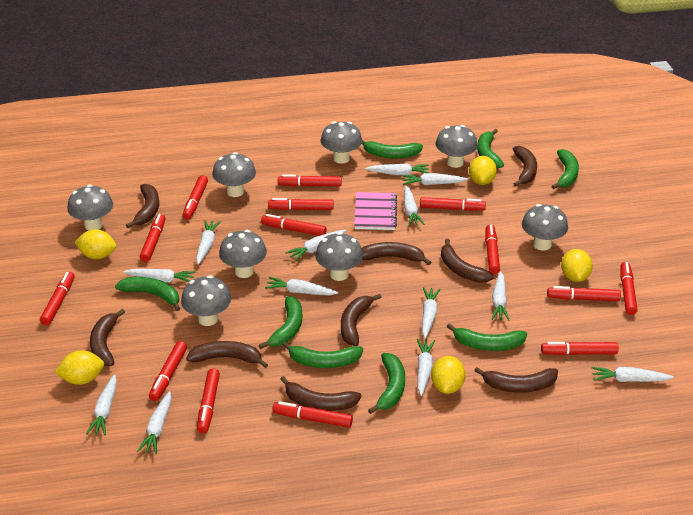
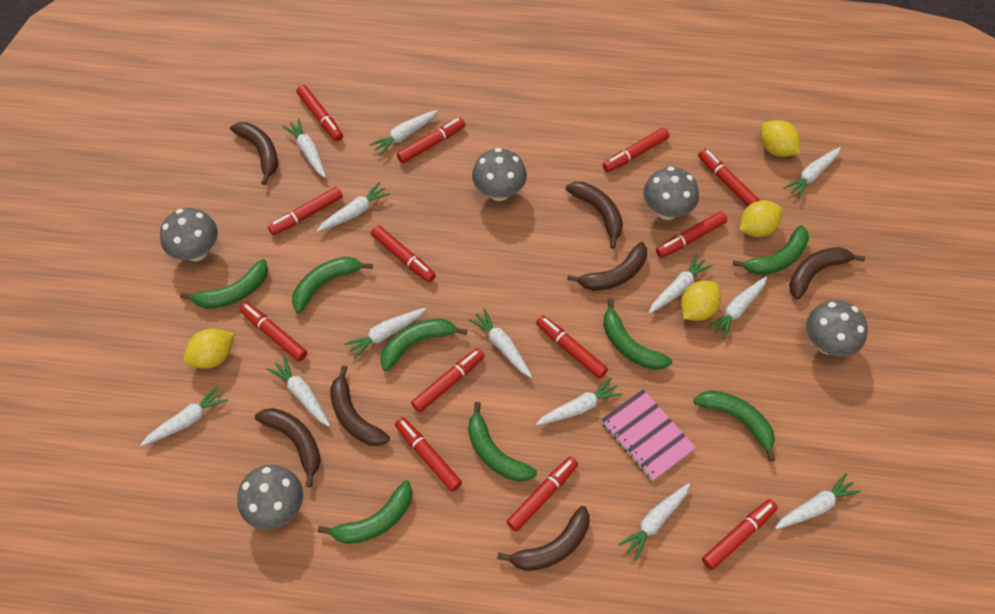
brown banana: [90,309,125,366] [126,184,159,228] [186,341,268,368] [281,376,362,411] [341,294,382,346] [361,242,431,265] [441,238,494,283] [474,367,558,393] [513,146,537,187] = 9 -> [230,122,278,185] [255,408,321,487] [330,365,390,446] [497,506,590,571] [566,182,623,249] [567,242,647,291] [789,247,865,299] = 7
grey mushroom: [68,184,113,230] [181,275,231,326] [212,152,256,197] [219,230,267,278] [315,232,363,281] [321,121,362,164] [436,125,478,168] [522,204,568,251] = 8 -> [160,208,218,261] [237,465,303,530] [472,148,527,201] [644,167,699,220] [806,300,868,357] = 5
red marker: [40,272,75,325] [140,214,165,262] [149,341,187,401] [183,175,208,220] [197,368,220,433] [261,214,327,236] [268,198,334,210] [272,401,353,428] [278,175,341,187] [420,197,486,211] [485,225,500,274] [541,342,619,355] [547,286,621,301] [620,262,638,315] = 14 -> [240,302,307,362] [268,187,343,235] [296,85,343,141] [371,225,436,283] [395,417,462,492] [397,118,465,164] [411,348,485,413] [506,456,578,532] [536,315,608,379] [602,128,670,172] [656,211,727,258] [698,149,759,206] [702,499,778,570] = 13
yellow lemon: [55,350,104,385] [74,229,116,259] [431,356,466,394] [469,156,497,185] [561,249,593,282] = 5 -> [183,328,234,369] [680,281,721,321] [739,200,782,237] [760,120,800,157] = 4

